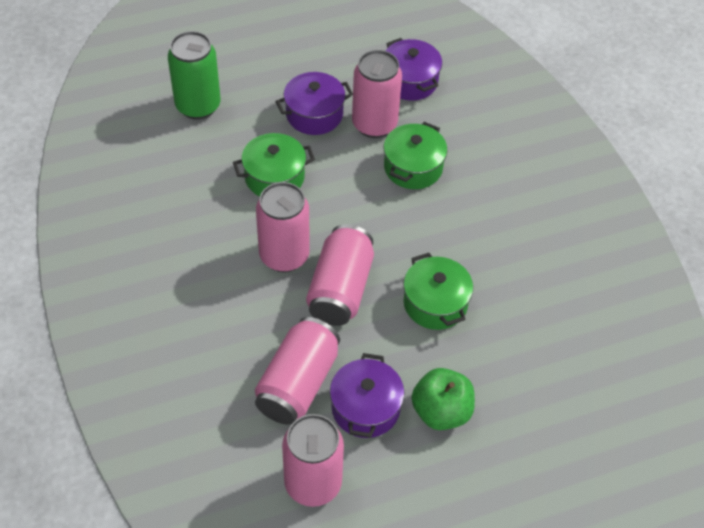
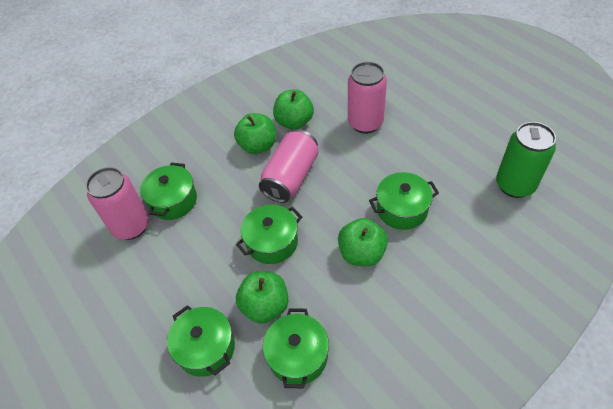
green apple: [412,368,475,430] = 1 -> [234,113,276,154] [236,272,289,324] [273,89,314,130] [338,218,388,266] = 4
green pot: [233,133,315,197] [384,122,447,189] [403,253,473,330] = 3 -> [140,163,197,220] [167,305,235,377] [236,205,302,264] [263,309,329,388] [369,172,439,230] = 5
pink can: [255,317,340,425] [256,182,310,272] [282,414,344,507] [306,224,374,326] [352,50,402,138] = 5 -> [86,167,149,240] [259,129,319,203] [348,62,387,134] = 3
purple pot: [276,72,353,135] [330,353,404,438] [386,38,442,101] = 3 -> none = 0

